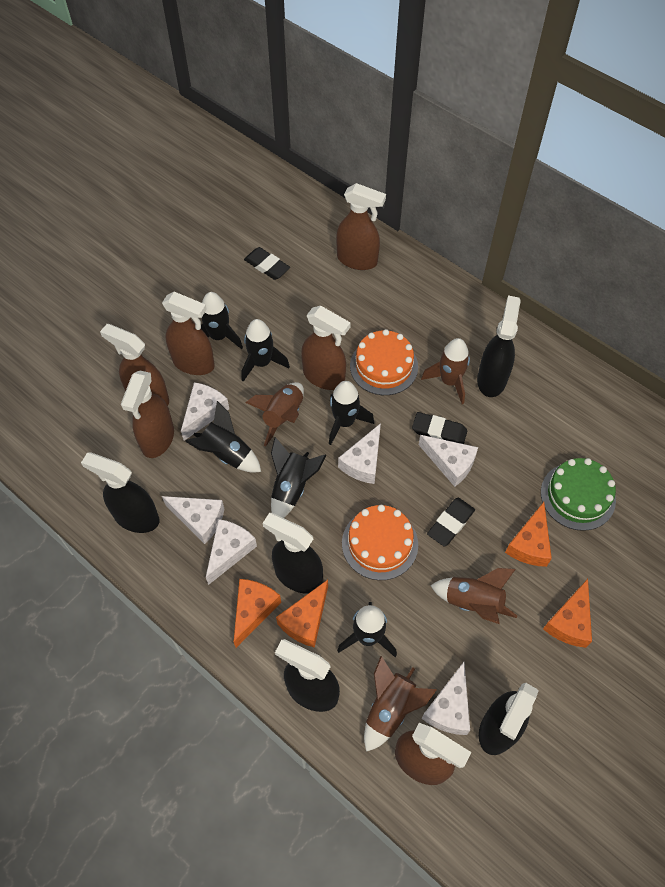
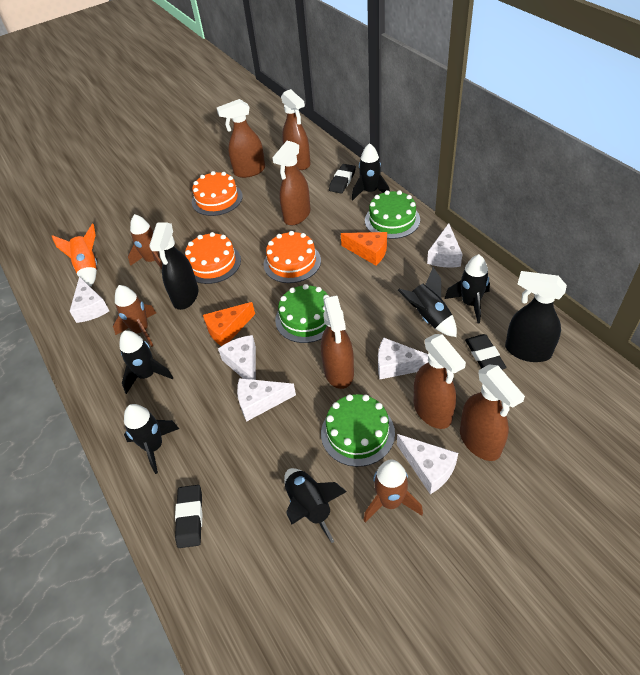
black spray bottle: [81,452,159,533] [263,513,323,594] [275,639,340,712] [477,295,521,397] [479,683,539,755] = 5 -> [149,223,198,310] [505,271,567,362] = 2
brown rocket: [246,382,304,447] [364,656,437,752] [421,338,470,404] [431,568,517,624] = 4 -> [113,285,156,347] [128,214,162,269] [363,459,423,523] = 3
green cake: [541,458,616,531] = 1 -> [275,284,329,343] [321,394,395,467] [365,190,420,239] = 3
orange cake: [342,505,418,580] [350,329,418,395] = 2 -> [185,232,241,284] [192,171,243,216] [264,231,321,283] = 3
orange cheese: [234,579,281,648] [276,580,328,648] [505,502,552,567] [543,579,592,648] = 4 -> [203,302,255,346] [341,232,387,265] = 2
orange rocket: none = 0 -> [52,224,97,287] = 1

